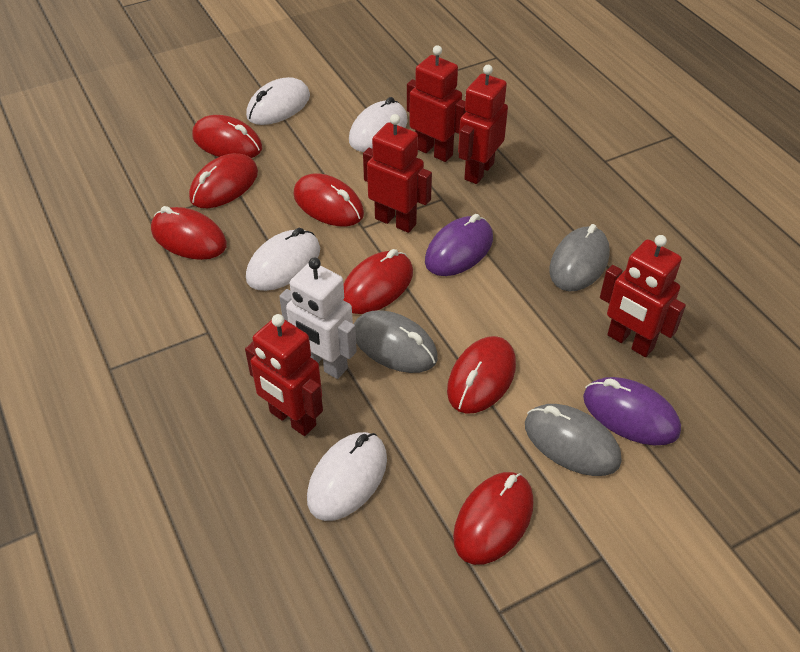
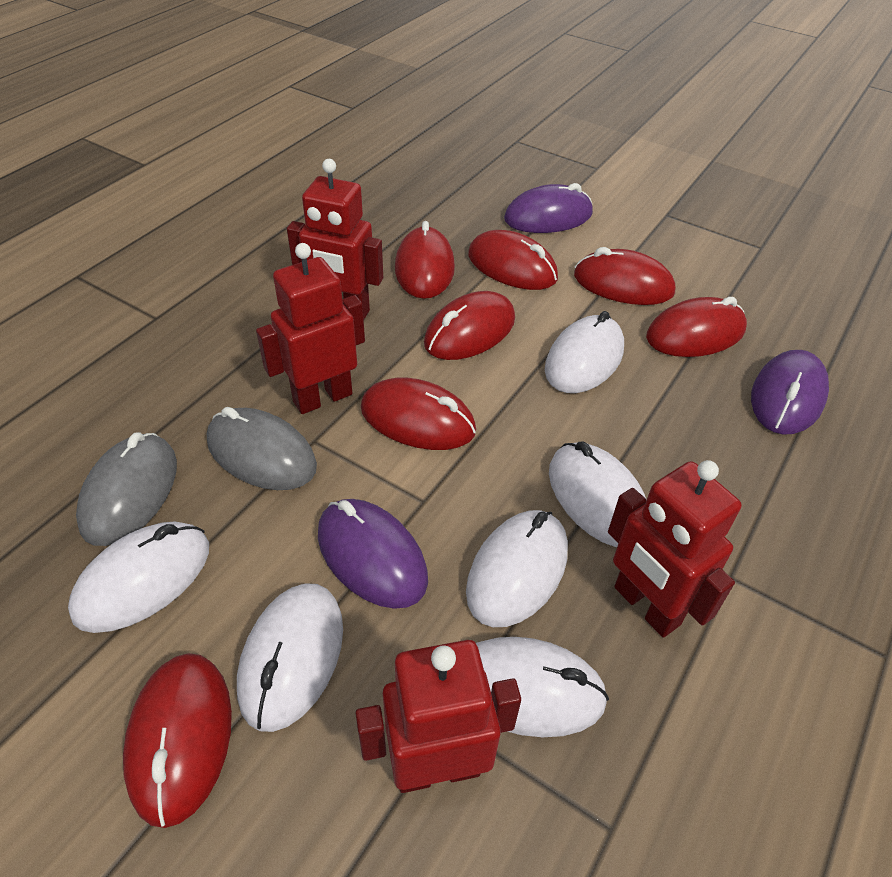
grey mouse: [354,310,438,373] [525,404,621,476] [549,224,610,291] = 3 -> [76,432,177,546] [207,407,317,490] = 2
purple mouse: [425,214,493,276] [583,377,681,445] = 2 -> [318,499,428,609] [504,183,593,233] [751,350,829,435] = 3
red robot: [245,314,323,436] [363,114,432,233] [407,45,466,162] [458,65,508,184] [600,235,686,357] = 5 -> [256,243,365,414] [287,159,383,319] [356,640,521,793] [608,460,742,637] = 4
white mouse: [246,77,310,125] [246,228,320,291] [307,432,387,521] [349,97,408,152] = 4 -> [68,521,209,633] [237,583,343,732] [466,510,568,627] [476,637,609,737] [545,311,624,393] [549,442,646,547] = 6
white robot: [279,257,357,379] = 1 -> none = 0

